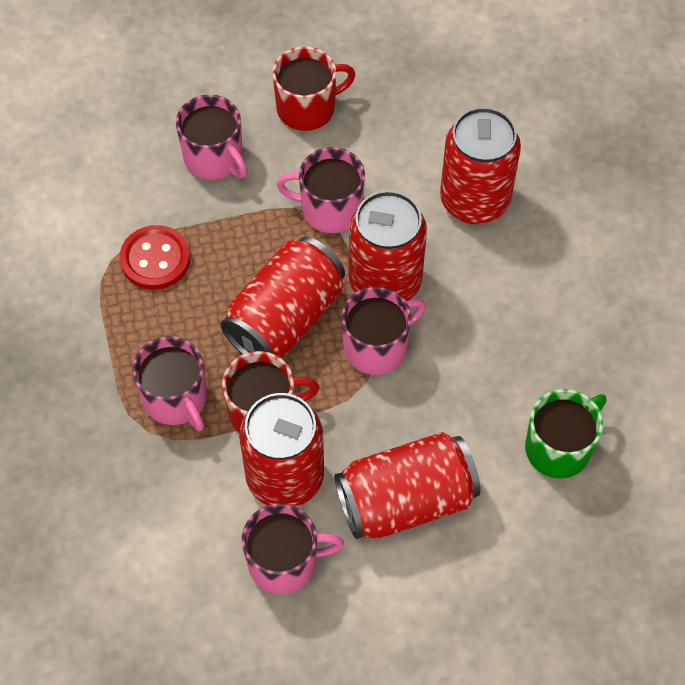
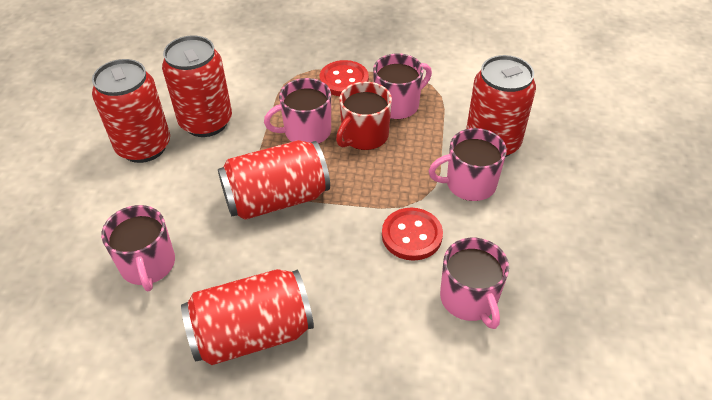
green mug: [525,389,606,479] = 1 -> none = 0
red button: [120,225,190,290] = 1 -> [320,60,369,96] [382,208,443,261] = 2
red mug: [222,351,320,433] [272,46,356,131] = 2 -> [336,82,392,150] = 1

